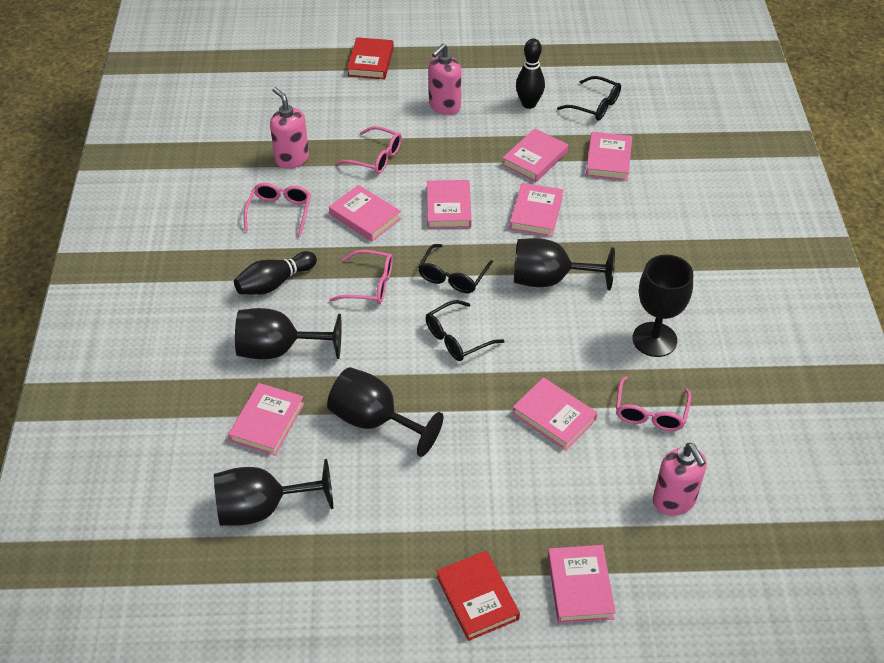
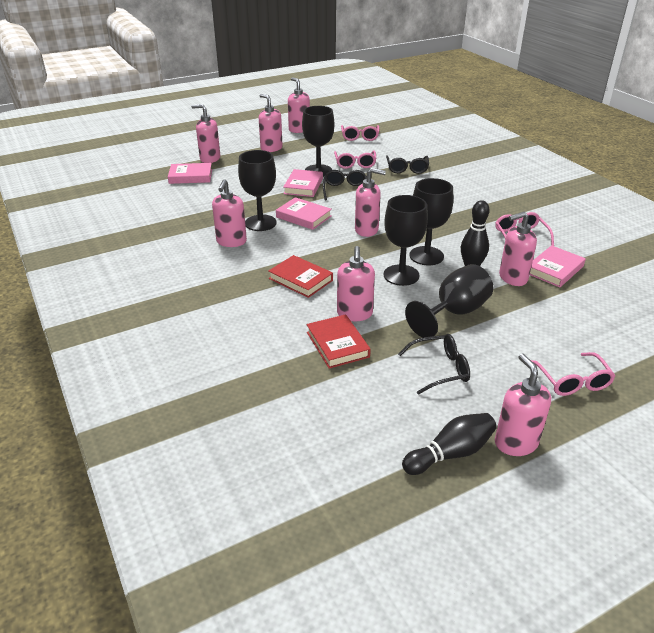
pink book: [228,383,304,456] [329,185,401,241] [427,180,472,229] [502,128,568,182] [510,183,563,237] [512,377,597,451] [548,545,616,623] [586,132,632,181] = 8 -> [168,163,212,184] [276,197,332,230] [283,169,323,197] [530,245,586,287] = 4
pink soap dispenser: [270,87,309,169] [429,43,462,115] [653,443,706,516] = 3 -> [191,104,220,163] [212,179,247,247] [259,94,283,152] [288,77,310,133] [337,246,375,321] [355,168,386,237] [495,354,551,456] [499,212,537,286] = 8

